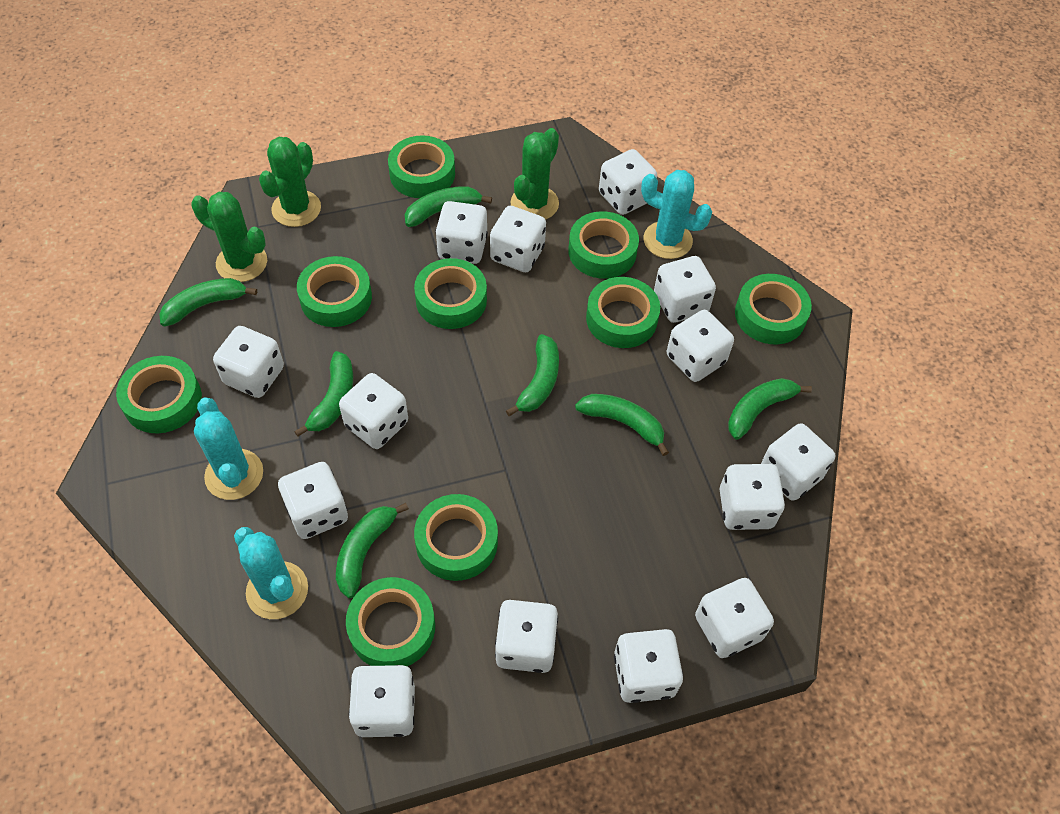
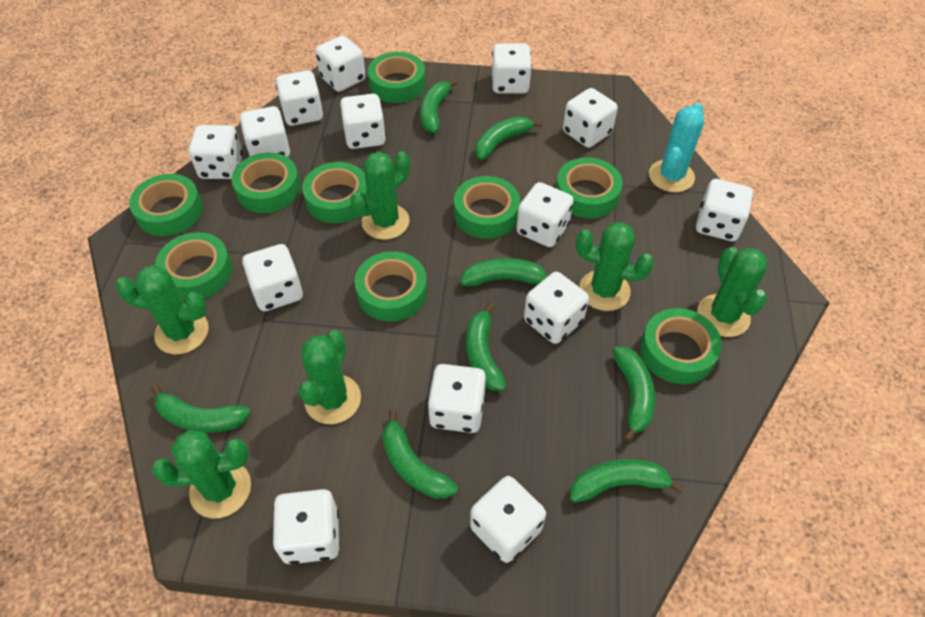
green banana: [159,278,257,327] [294,351,353,437] [336,503,409,598] [405,186,492,227] [506,334,559,416] [575,394,669,456] [728,378,812,440] = 7 -> [151,385,251,432] [382,409,458,499] [420,79,458,133] [460,258,547,286] [466,302,506,391] [475,116,542,160] [570,459,684,503] [612,346,655,442] = 8
green cactus: [191,192,267,282] [259,137,321,227] [511,128,559,220] = 3 -> [115,265,209,354] [152,429,251,519] [299,330,361,424] [350,151,410,240] [576,222,654,311] [697,247,767,337] = 6
turquoise cactus: [194,397,263,500] [234,527,308,619] [641,170,712,259] = 3 -> [649,103,704,192] = 1

